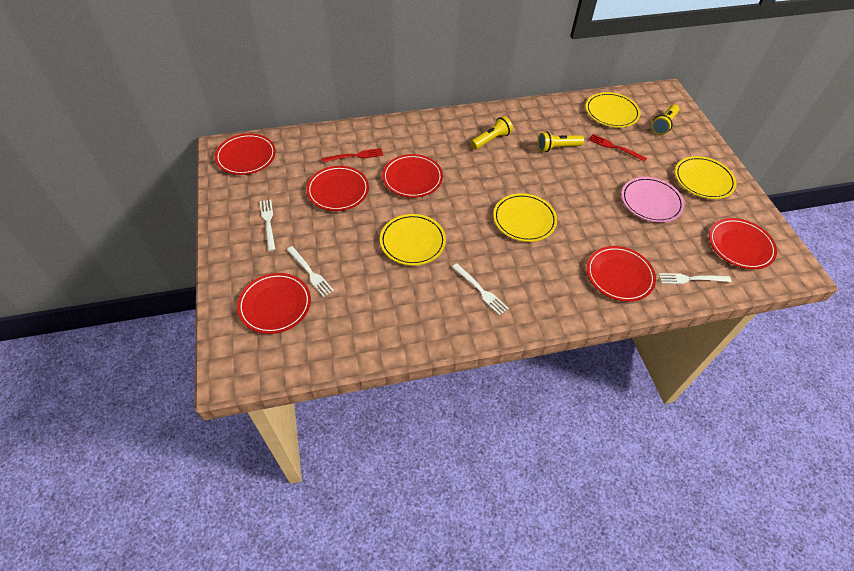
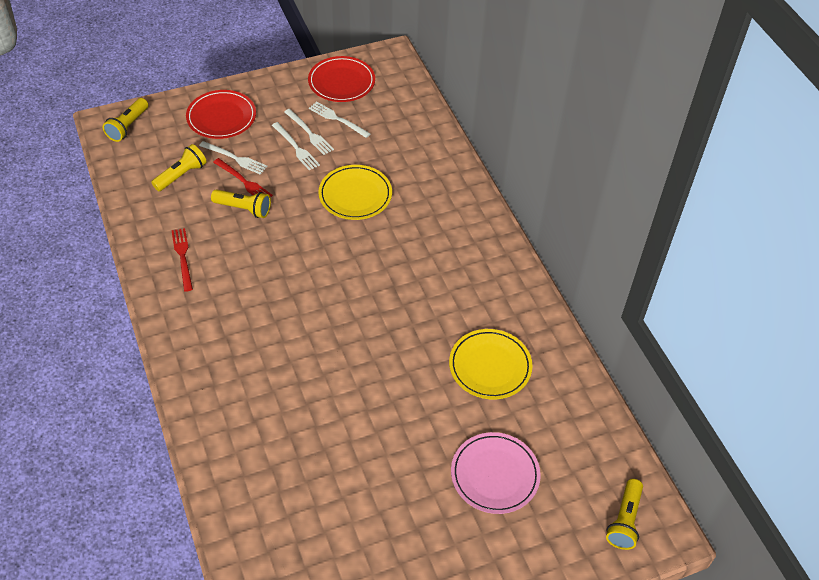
red plate: [215,133,276,175] [237,273,311,334] [306,166,369,211] [382,154,443,198] [587,246,656,302] [709,218,777,269] = 6 -> [186,90,256,139] [308,56,375,102] = 2
yellow flashlight: [471,116,513,149] [538,132,584,152] [651,104,680,135] = 3 -> [103,98,148,142] [151,144,207,191] [211,189,271,218] [606,479,643,550] = 4
yellow plate: [380,214,446,266] [493,193,557,242] [586,92,640,128] [675,156,737,199] = 4 -> [318,165,392,220] [449,329,532,399] = 2

